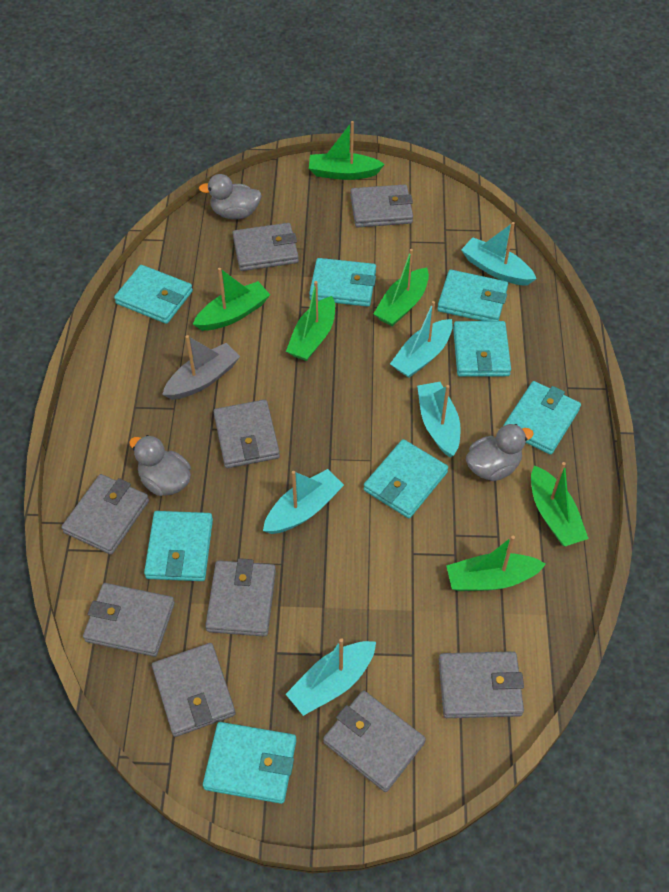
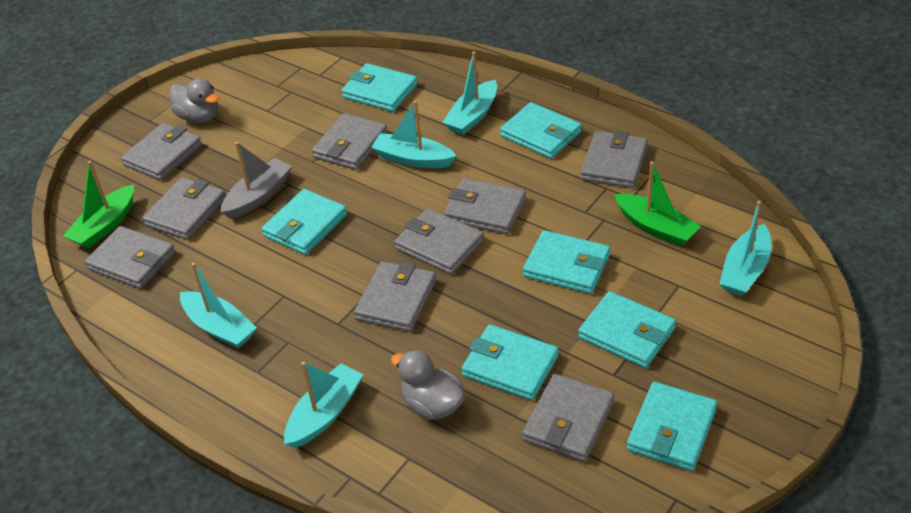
green boat: [193,268,270,331] [286,281,335,361] [309,121,385,180] [373,249,429,326] [446,536,546,591] [531,462,589,546] = 6 -> [63,161,134,248] [614,161,701,246] = 2
grey duck: [129,435,191,496] [199,174,262,219] [466,424,534,481] = 3 -> [170,78,219,123] [391,350,464,420] = 2
turquoise wallet: [114,265,193,324] [144,511,213,581] [203,722,296,804] [309,258,376,307] [363,439,448,518] [437,270,508,321] [453,321,511,377] [504,381,581,455] = 8 -> [262,189,347,255] [341,63,418,112] [461,324,559,400] [500,102,582,159] [523,230,610,294] [578,291,676,368] [627,382,717,471] = 7

